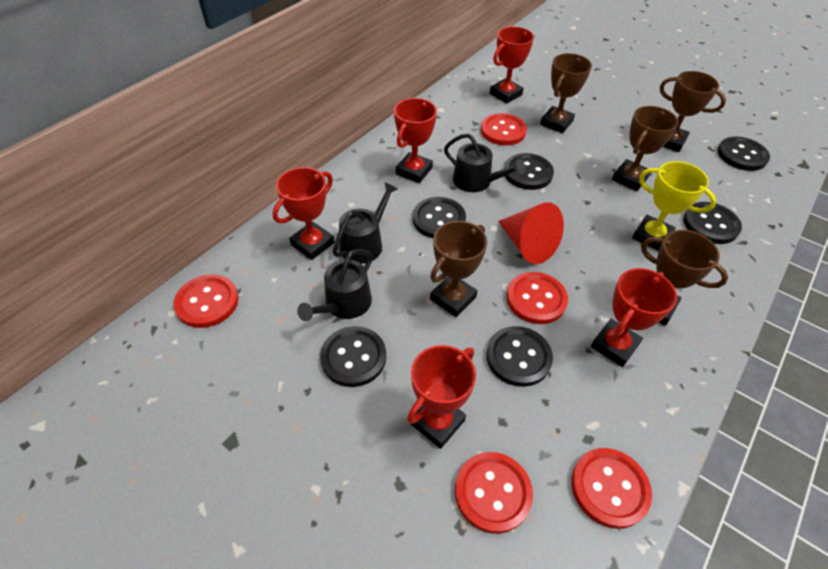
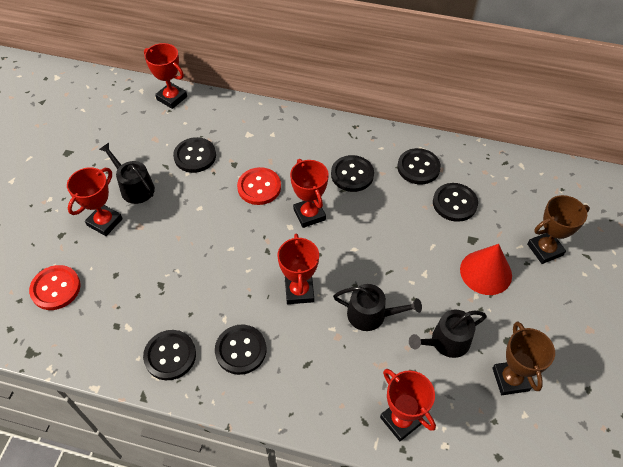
brown trophy: [430,221,487,317] [540,53,592,133] [612,106,678,191] [641,230,728,326] [660,71,726,152] = 5 -> [492,321,555,395] [527,195,590,264] = 2
red button: [173,274,239,328] [455,452,533,534] [481,113,527,145] [506,272,568,324] [571,448,652,529] = 5 -> [29,265,80,310] [237,167,281,205] = 2
yellow trophy: [632,161,716,251] = 1 -> none = 0

